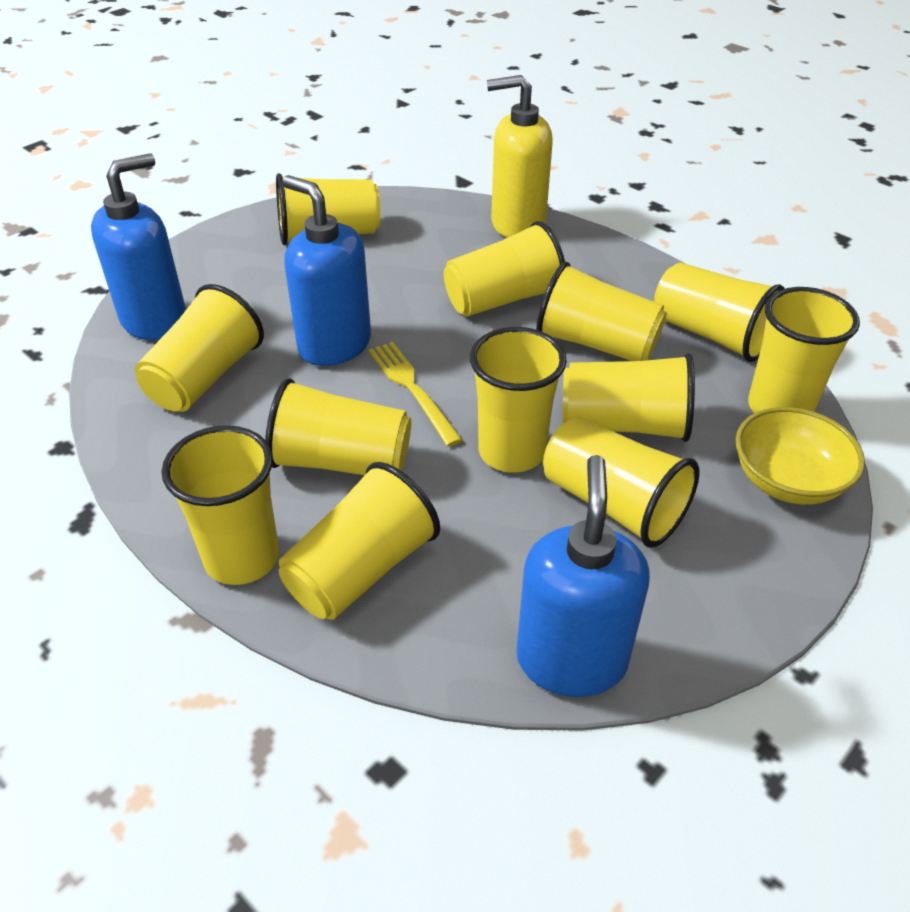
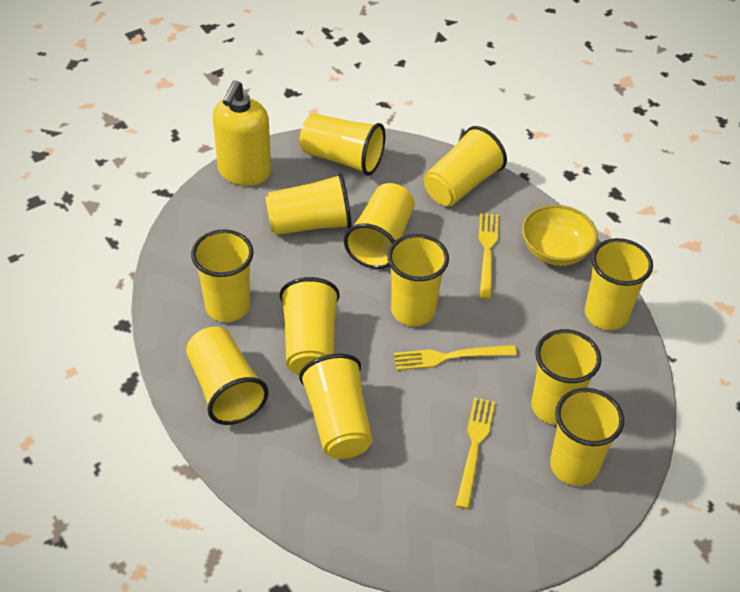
blue soap dispenser: [91,153,186,341] [282,175,371,366] [516,455,650,697] = 3 -> none = 0
yellow fork: [369,342,463,446] = 1 -> [394,345,517,370] [455,397,495,509] [479,213,499,299] = 3

